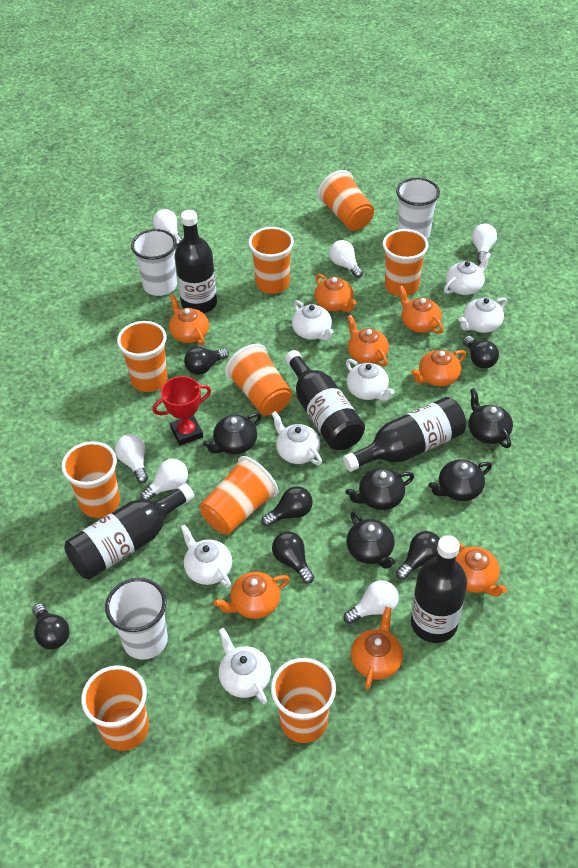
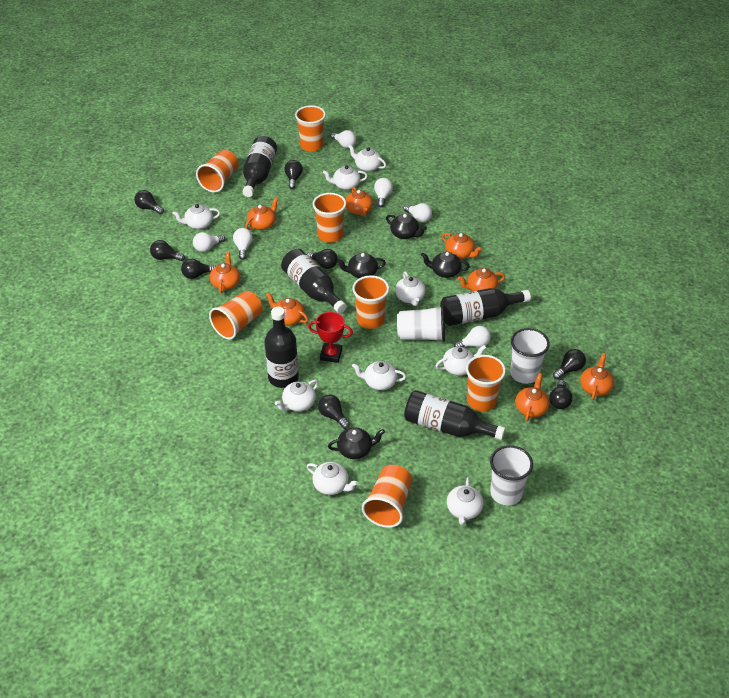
black light bulb: [32,603,69,649] [184,347,229,375] [262,486,313,527] [272,532,314,584] [396,531,440,580] [463,336,499,369] = 6 -> [134,190,164,214] [150,240,185,261] [181,259,216,279] [284,160,303,189] [307,249,338,269] [318,394,350,429] [549,380,572,409] [553,349,586,379] = 8
black teapot: [203,413,261,454] [345,468,414,510] [346,512,396,569] [428,460,492,501] [469,388,513,448] = 5 -> [328,427,385,459] [337,253,386,278] [386,214,427,239] [421,252,470,278] = 4
orange cup: [61,441,120,518] [81,665,149,751] [117,321,168,392] [200,456,278,534] [225,344,292,416] [248,227,294,294] [271,658,336,743] [317,170,374,231] [383,229,428,296] = 9 -> [196,150,239,193] [209,291,262,340] [295,105,326,152] [313,193,346,243] [352,275,389,329] [362,465,412,528] [466,355,506,411] = 7
white teapot: [181,524,232,588] [219,628,271,704] [272,411,322,465] [292,300,334,341] [346,359,394,401] [444,252,491,295] [458,297,507,333] = 7 -> [172,204,220,229] [275,380,319,411] [307,462,358,495] [323,165,368,190] [348,144,386,172] [352,361,406,390] [395,271,426,306] [436,345,487,375] [447,477,483,525] = 9

